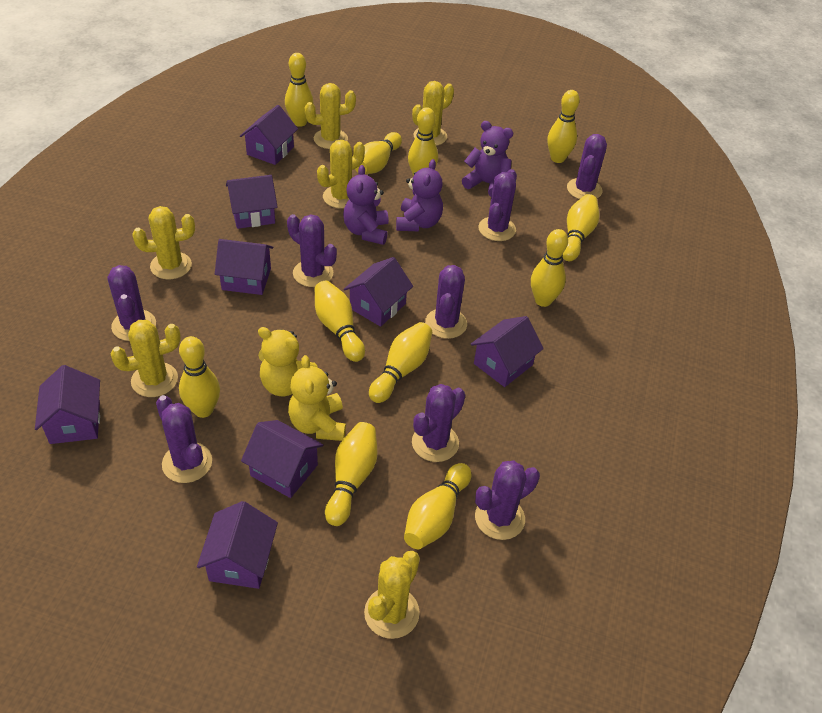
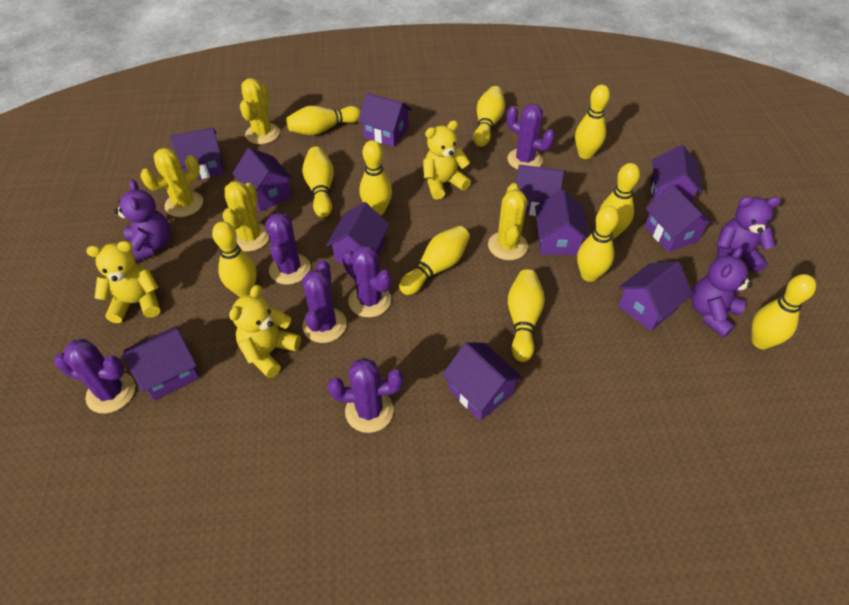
purple cactus: [108,265,156,341] [156,395,212,483] [287,214,337,287] [412,384,465,462] [425,265,467,339] [475,460,540,540] [479,169,517,241] [567,134,607,199] = 8 -> [54,339,135,414] [265,213,310,285] [302,260,347,343] [328,358,403,433] [342,245,392,317] [506,104,555,170] = 6
purple house: [35,365,100,444] [197,501,278,589] [215,239,273,295] [226,175,278,229] [240,105,298,165] [241,420,323,498] [344,257,413,327] [471,316,544,387] = 8 -> [122,326,199,400] [170,127,224,180] [232,147,293,211] [326,202,390,264] [358,93,412,147] [442,342,523,421] [516,165,564,216] [535,190,589,255] [618,261,693,331] [645,185,713,252] [651,145,703,202] = 11
yellow cactus: [110,320,181,397] [132,206,195,279] [305,83,356,149] [317,140,365,209] [364,551,420,639] [412,81,454,146] = 6 -> [140,148,203,217] [223,181,269,252] [240,78,280,144] [488,183,528,260] = 4
yellow teddy bear: [258,327,317,396] [288,355,346,441] = 2 -> [86,241,160,323] [229,285,301,378] [423,120,471,200] = 3

